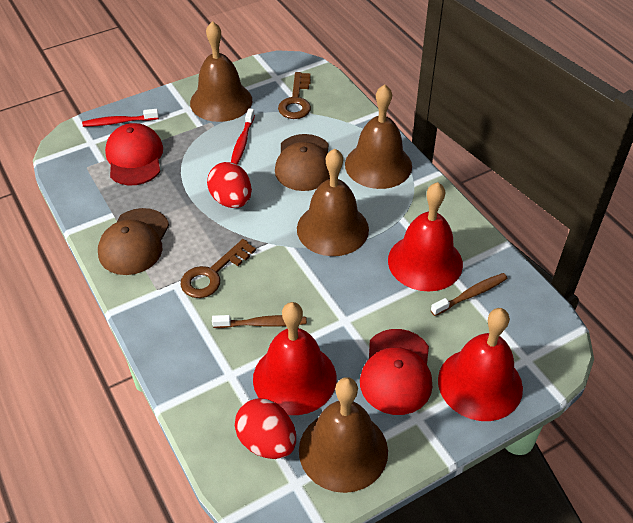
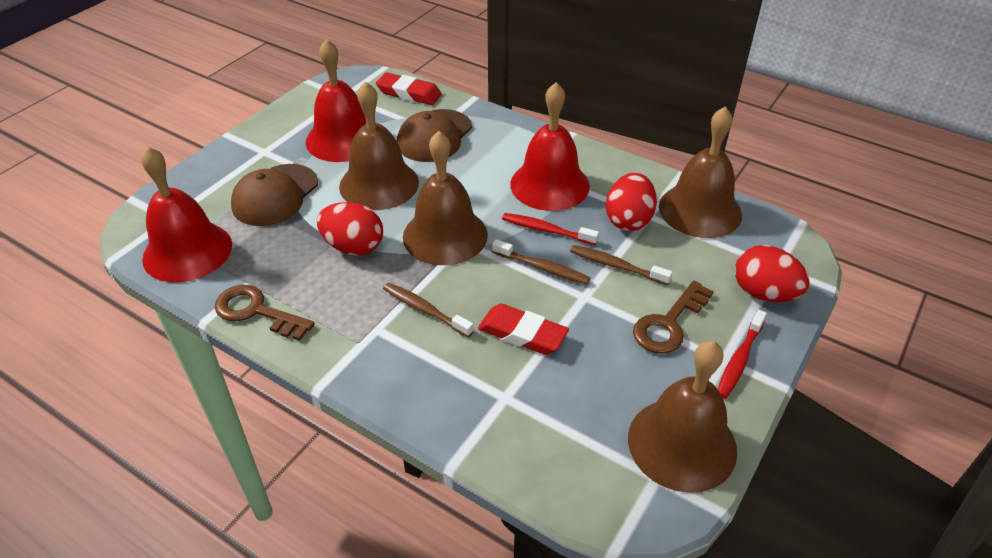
brown toothbrush: [212,315,307,328] [431,273,508,316] = 2 -> [383,283,474,337] [492,239,590,285] [570,245,673,285] = 3
red cap: [105,123,163,185] [360,329,432,415] = 2 -> none = 0
red egg: [207,162,252,208] [235,398,296,459] = 2 -> [317,202,383,256] [606,173,657,231] [735,245,810,302] = 3
red eraser: none = 0 -> [376,72,442,105] [478,304,569,355] = 2

